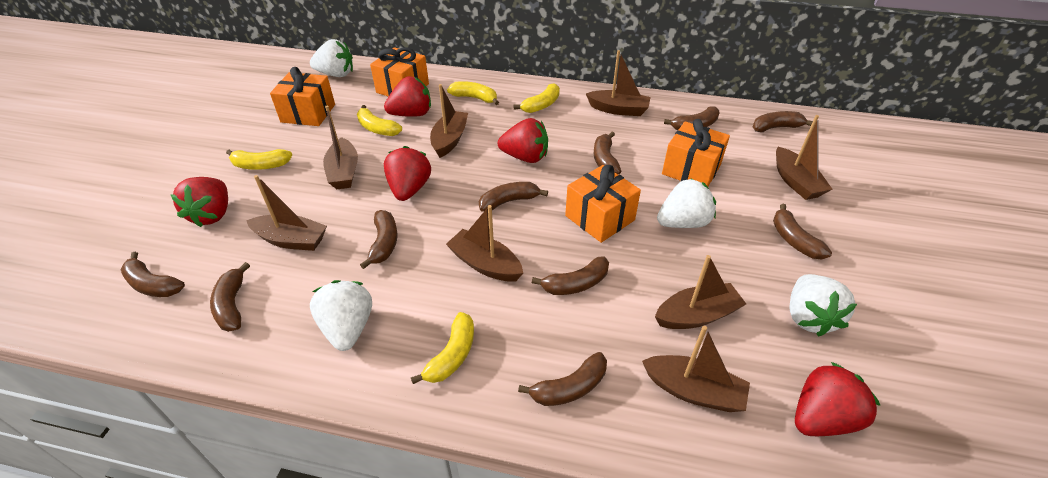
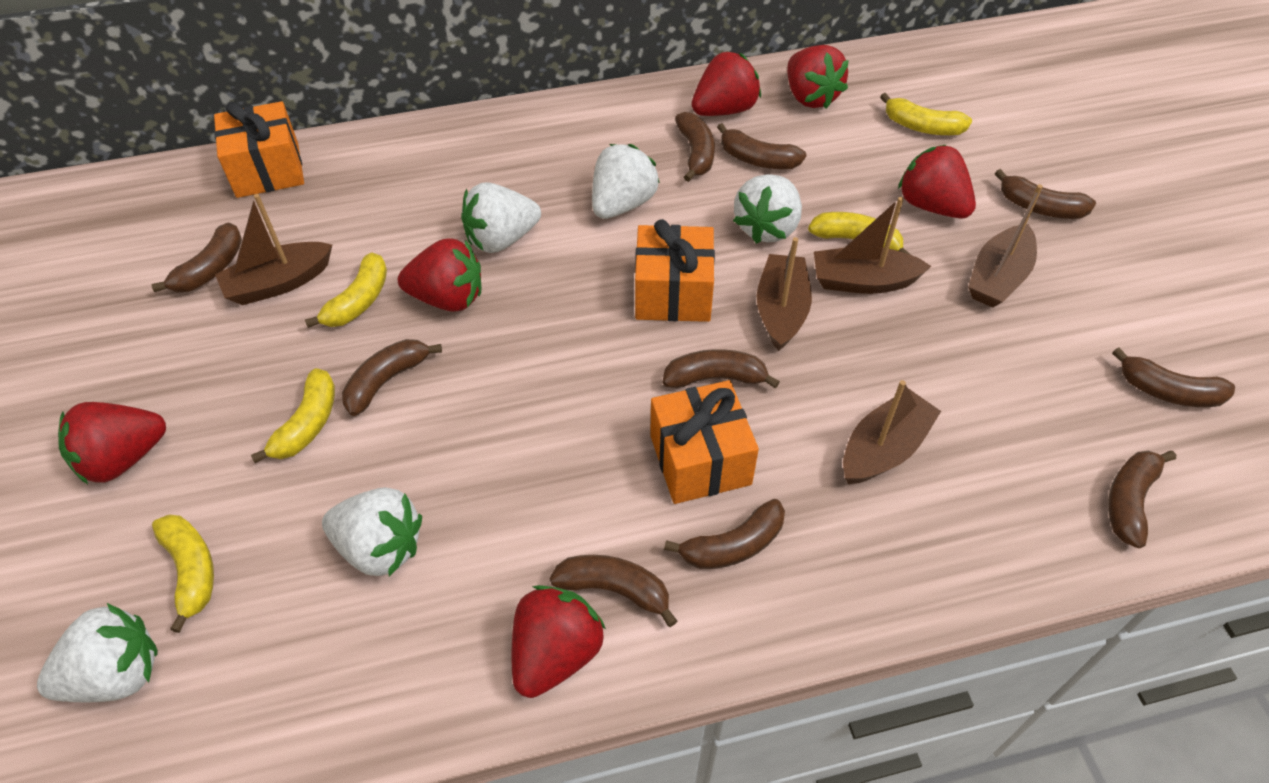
brown boat: [246,175,327,251] [323,105,358,189] [430,84,468,158] [446,205,523,282] [586,50,651,116] [642,326,750,412] [655,255,746,329] [776,115,832,200] = 8 -> [215,194,332,305] [757,237,812,351] [814,197,931,294] [843,380,941,484] [968,184,1043,308] = 5
orange gift: [270,67,335,126] [370,47,429,97] [565,165,641,243] [662,119,730,187] = 4 -> [214,101,304,198] [635,219,715,322] [650,380,759,504] = 3
red strawberry: [171,177,228,227] [384,76,431,117] [384,146,431,201] [498,118,548,163] [795,362,880,436] = 5 -> [58,402,166,484] [398,238,481,312] [512,585,606,698] [691,51,761,116] [787,45,849,109] [898,144,976,218] = 6
white strawberry: [310,39,353,77] [310,280,372,351] [657,179,716,228] [789,274,857,336] = 4 -> [37,603,158,702] [322,487,422,576] [461,182,541,253] [592,144,660,219] [733,174,802,244] = 5

